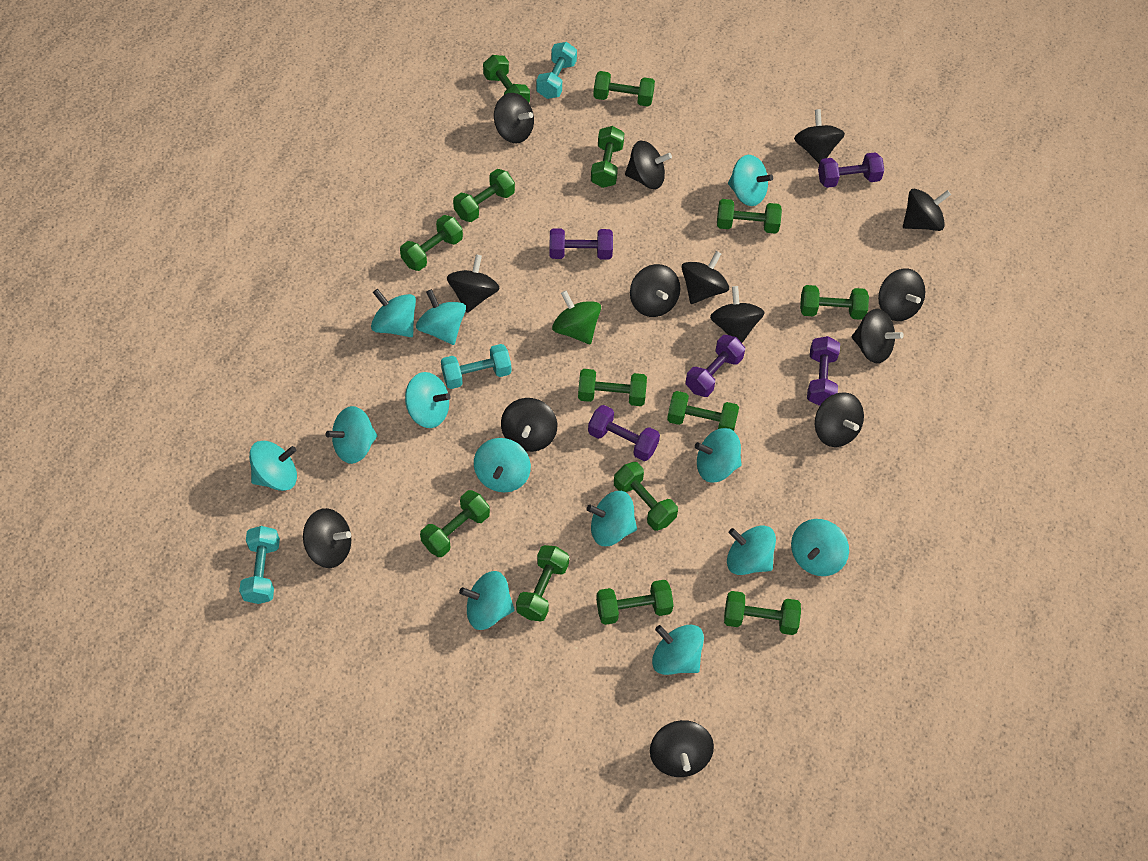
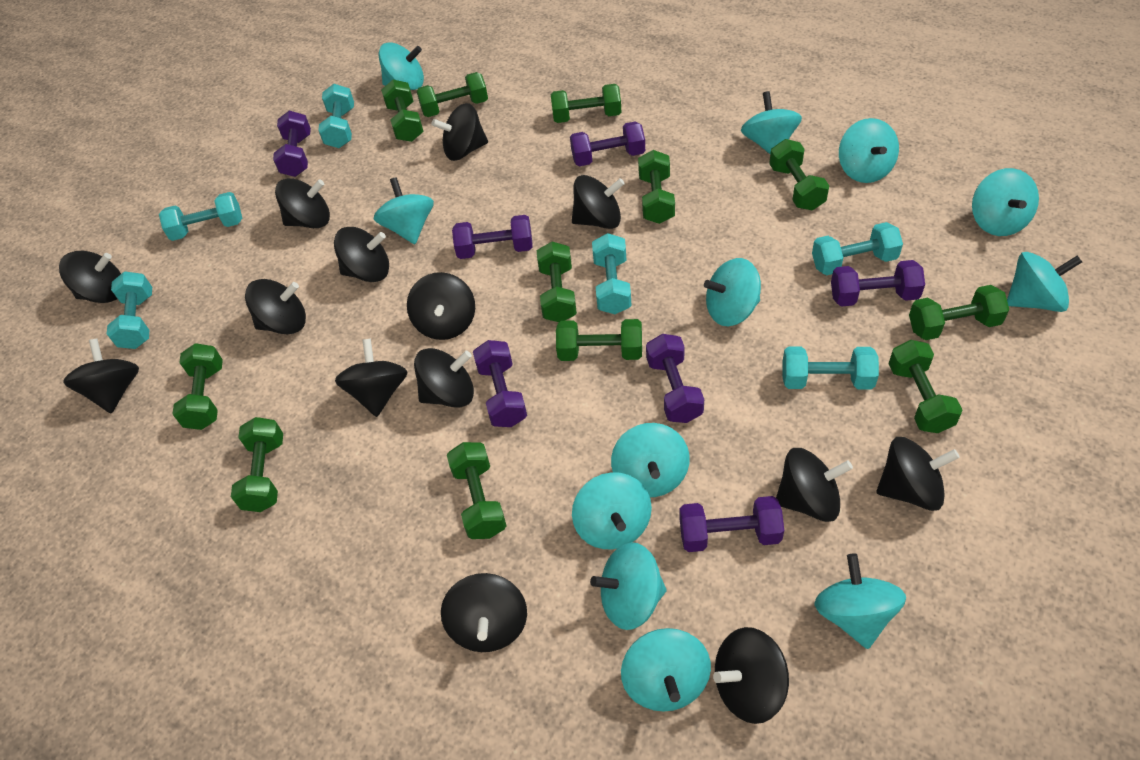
green dumbbell: [400,215,463,271] [420,490,490,557] [453,169,515,222] [483,55,530,102] [516,545,569,622] [578,369,647,406] [591,126,624,188] [593,71,655,106] [596,580,674,625] [614,462,678,531] [667,391,739,431] [717,199,782,234] [724,591,801,635] [800,285,869,320] = 14 -> [172,343,223,430] [231,417,283,512] [381,80,424,142] [417,72,488,117] [447,442,507,539] [537,242,577,322] [551,84,621,123] [556,319,642,361] [638,150,675,224] [769,139,829,210] [889,340,962,433] [909,285,1009,340] = 12
green spinning top: [552,291,601,344] = 1 -> none = 0
purple dumbbell: [550,228,613,260] [588,405,660,461] [685,335,745,397] [807,336,840,406] [818,152,884,188] = 5 -> [273,111,311,177] [452,215,532,259] [473,340,527,427] [570,121,645,166] [646,334,704,423] [679,496,784,552] [831,260,925,307] = 7
turquoise dumbbell: [239,526,280,604] [441,344,511,389] [536,42,577,99] = 3 -> [107,271,152,349] [159,192,242,241] [318,84,354,148] [592,233,632,314] [783,347,879,390] [812,222,903,275] = 6
turquoise spinning top: [249,441,297,491] [326,406,377,464] [371,289,416,337] [405,372,451,428] [416,289,466,345] [459,571,515,630] [474,438,531,492] [587,491,637,546] [652,625,704,675] [695,428,742,483] [727,526,776,575] [728,155,773,206] [791,519,849,576] = 13 -> [374,177,434,244] [379,42,424,90] [572,472,652,549] [590,542,667,630] [611,423,690,497] [621,628,711,711] [704,258,761,326] [741,91,802,154] [814,553,906,649] [839,118,899,183] [972,168,1039,236] [1007,252,1082,312] = 12

